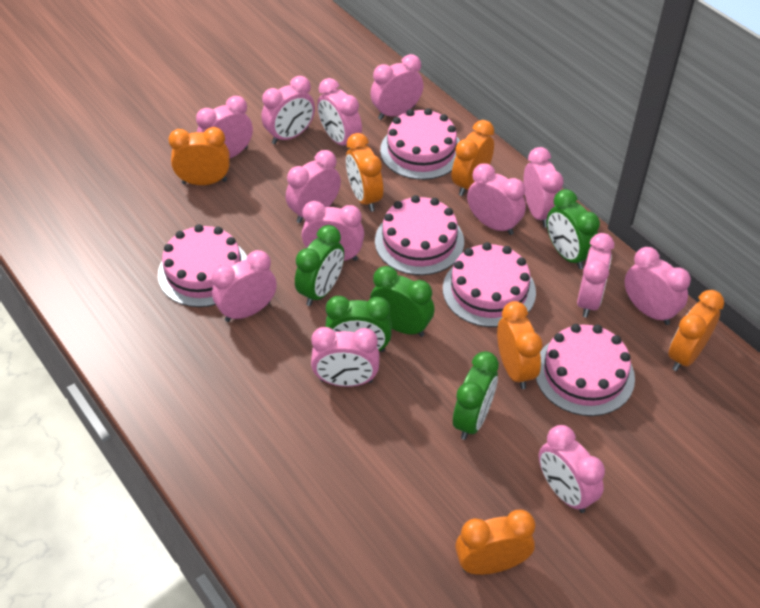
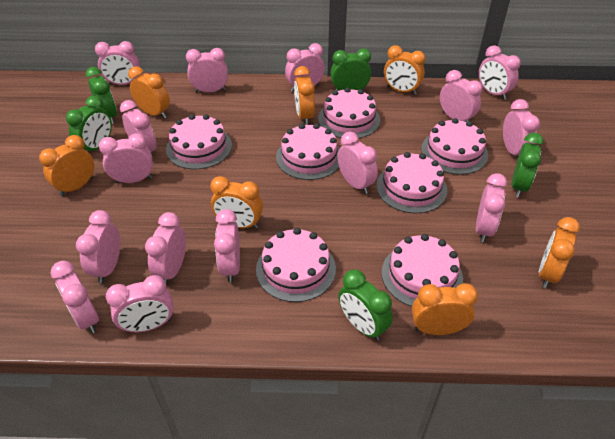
orange clock: [169,127,230,185] [346,133,383,212] [452,120,494,196] [455,510,535,575] [497,301,542,389] [668,290,724,371] = 6 -> [39,135,94,196] [128,66,170,119] [210,176,263,229] [294,66,315,125] [384,45,426,95] [412,283,478,335] [539,217,580,288] = 7
pink cake: [158,224,247,307] [375,195,464,275] [380,108,460,180] [443,242,536,327] [536,324,635,416] = 5 -> [166,114,232,169] [256,228,336,302] [276,124,340,180] [318,87,380,138] [376,152,447,213] [381,234,463,307] [421,118,488,175] = 7
pink clock: [196,96,253,158] [212,250,277,322] [261,76,315,144] [286,150,341,223] [302,201,364,261] [311,327,380,387] [317,78,362,149] [370,54,423,120] [467,163,526,235] [523,147,564,228] [539,425,605,513] [577,233,614,318] [625,247,691,325] = 13 -> [50,261,99,333] [76,210,120,284] [95,41,140,85] [99,133,153,183] [106,275,174,332] [120,100,157,159] [145,212,186,285] [186,48,228,92] [214,209,240,283] [285,43,325,92] [337,132,378,194] [440,70,483,122] [476,173,507,243] [479,45,521,100] [503,99,540,159] = 15

